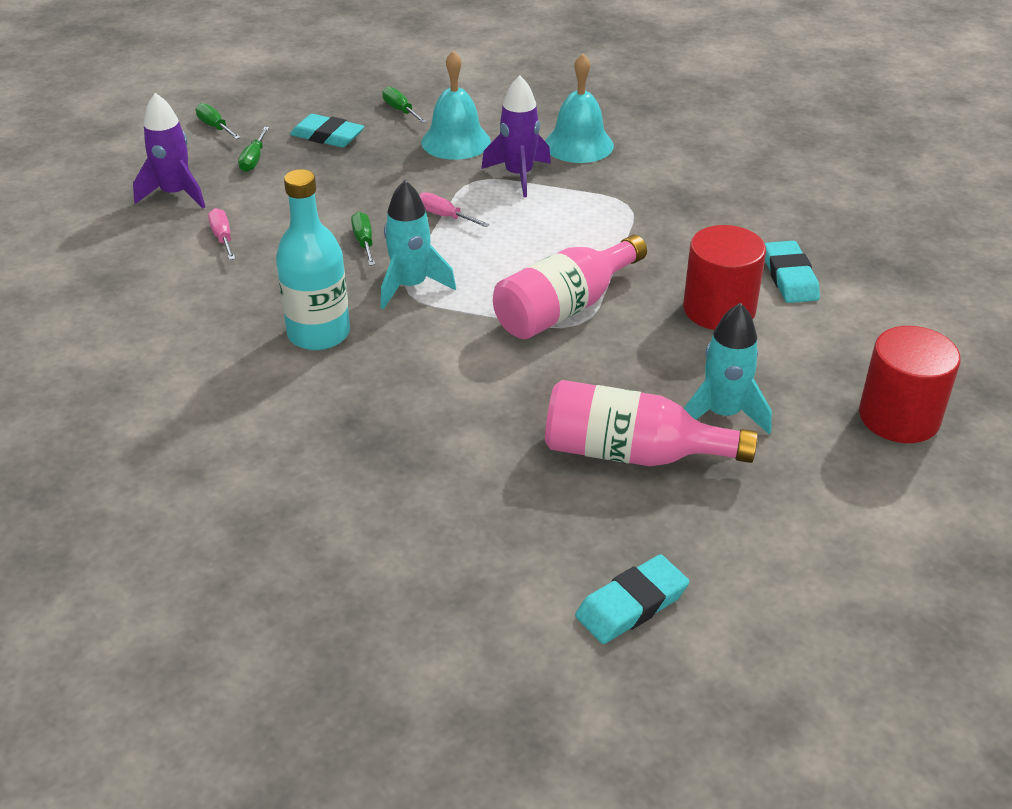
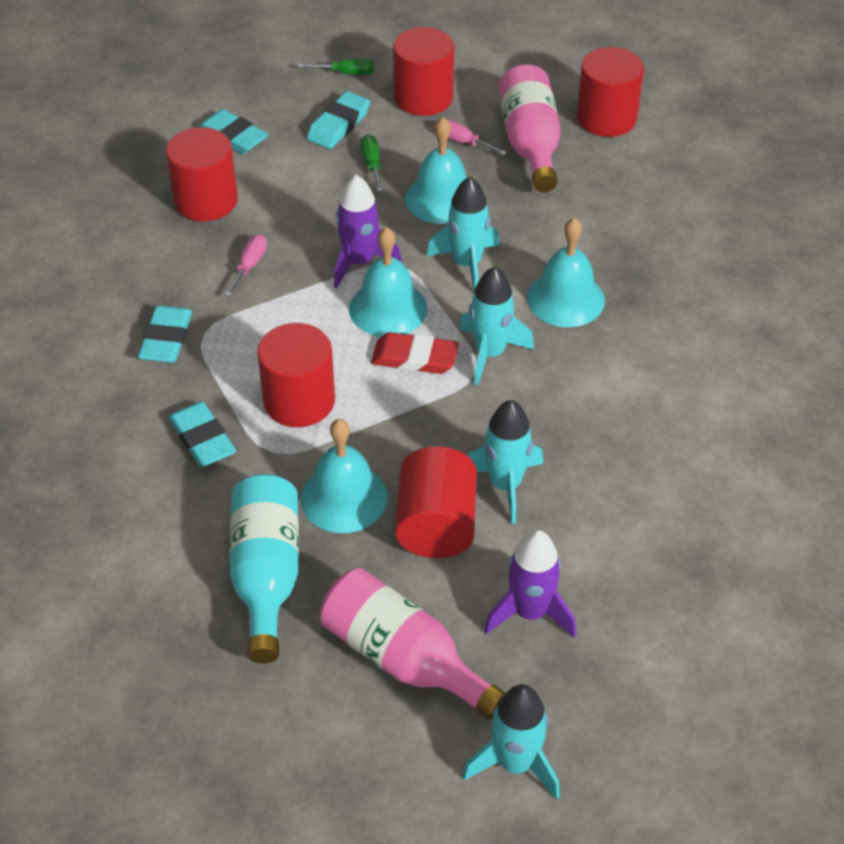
green screwdriver: [196,103,241,139] [238,127,269,172] [351,212,375,266] [382,87,427,123] = 4 -> [298,58,374,75] [361,134,383,191] = 2
red cylinder: [683,225,766,330] [859,326,961,443] = 2 -> [166,127,238,221] [257,323,335,427] [393,27,454,116] [395,446,477,558] [577,47,644,137] = 5
red eraser: none = 0 -> [371,332,459,374] = 1
turquoise bell: [421,50,491,160] [545,54,614,163] = 2 -> [301,419,388,533] [349,227,427,337] [405,117,466,224] [527,218,605,327] = 4
turquoise eraser: [290,114,364,147] [575,555,689,644] [765,241,820,303] = 3 -> [138,306,192,363] [168,401,236,467] [198,109,268,154] [307,91,370,149] = 4
turquoise rocket: [381,180,456,309] [684,303,772,435] = 2 -> [427,176,499,291] [459,266,534,386] [463,684,560,799] [466,400,543,524] = 4

